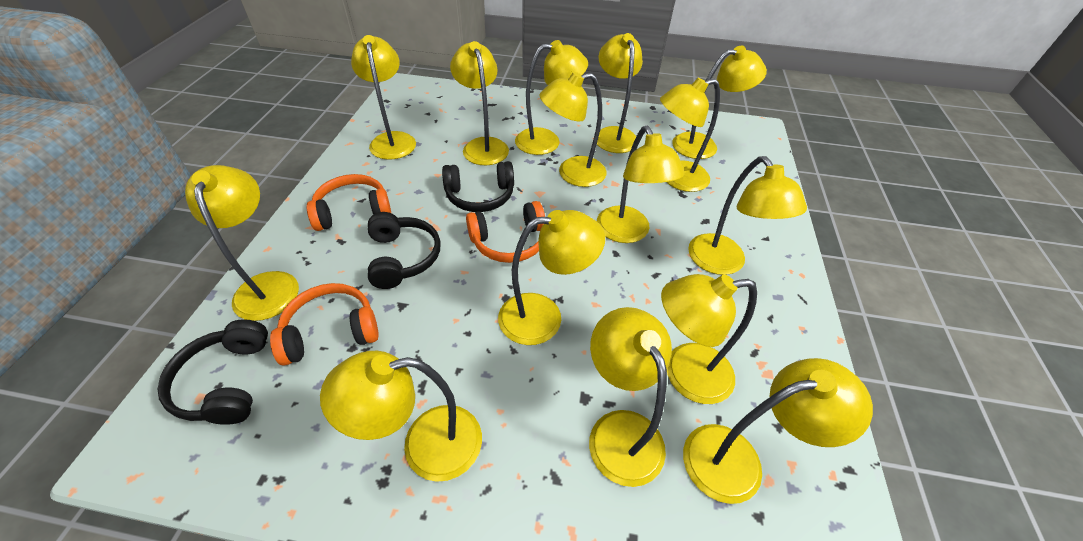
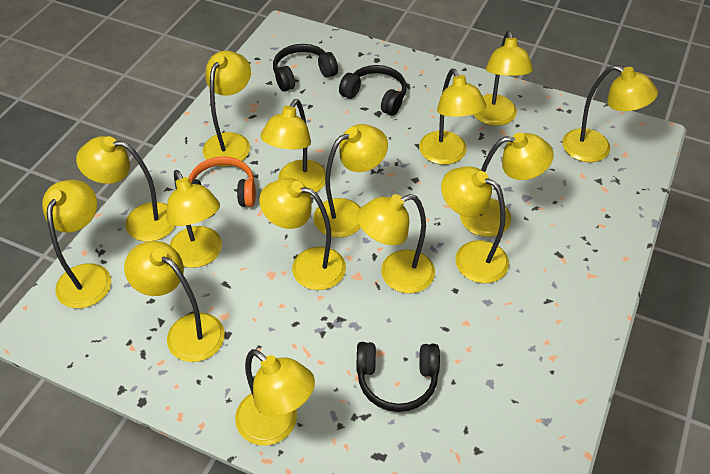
orange headphones: [270,283,379,366] [307,174,391,231] [466,201,545,263] = 3 -> [189,156,256,207] = 1

